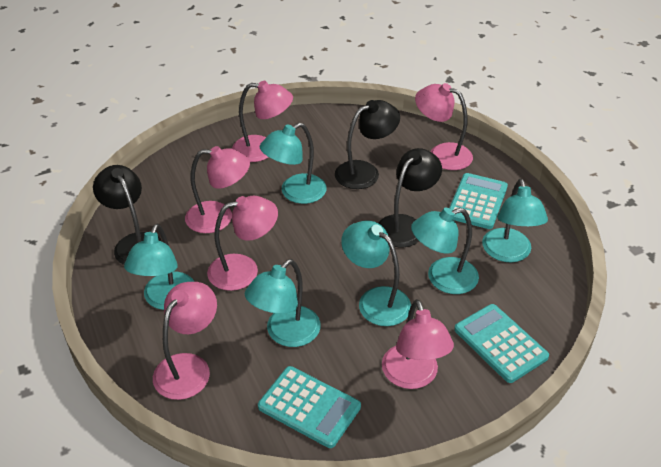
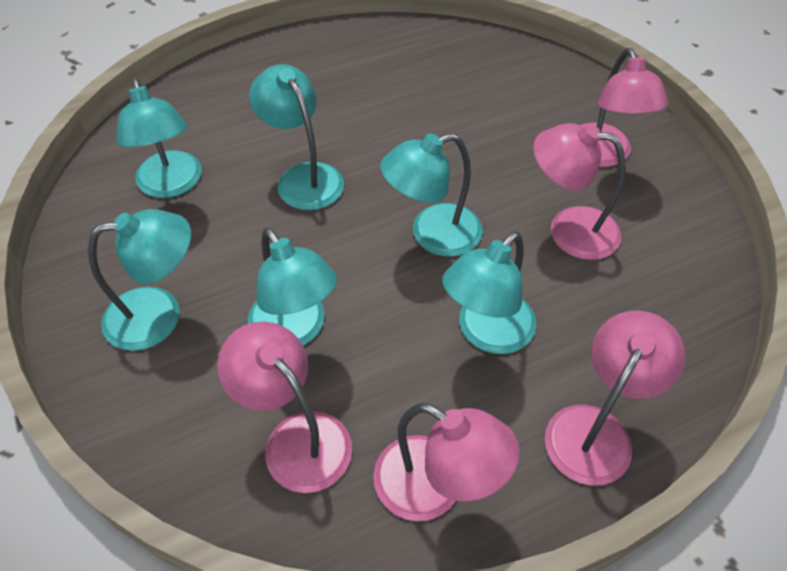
black lamp: [93,165,162,265] [335,100,400,189] [378,148,442,247] = 3 -> none = 0
pink lamp: [153,282,217,400] [185,146,250,233] [207,196,278,291] [232,81,293,162] [382,299,454,389] [415,83,473,170] = 6 -> [217,321,352,493] [373,403,520,521] [533,123,626,260] [545,311,685,486] [581,48,668,167] = 5
turquoise calculator: [258,366,361,448] [449,173,508,229] [454,304,549,383] = 3 -> none = 0

